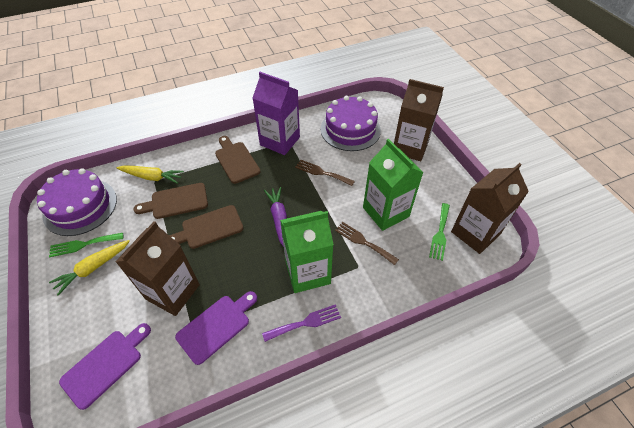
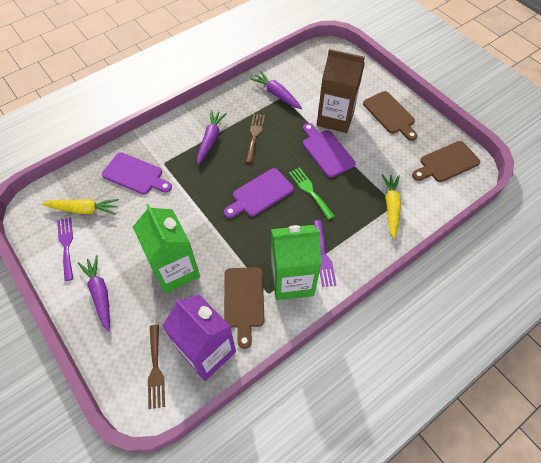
brown carton: [116,221,200,316] [394,79,444,161] [451,163,529,254] = 3 -> [317,49,365,133] = 1
green fork: [49,233,123,257] [429,203,450,261] = 2 -> [289,167,335,220] = 1
purple cake: [37,168,117,236] [321,96,381,151] = 2 -> none = 0
purple carrot: [264,187,287,247] = 1 -> [78,255,110,332] [197,110,227,165] [250,71,302,109] = 3
purple cutting board: [59,323,151,410] [175,291,257,365] = 2 -> [102,152,172,195] [224,168,294,218] [303,123,356,178] = 3
purple fork: [262,304,341,342] = 1 -> [57,217,73,281] [314,220,336,287] = 2

